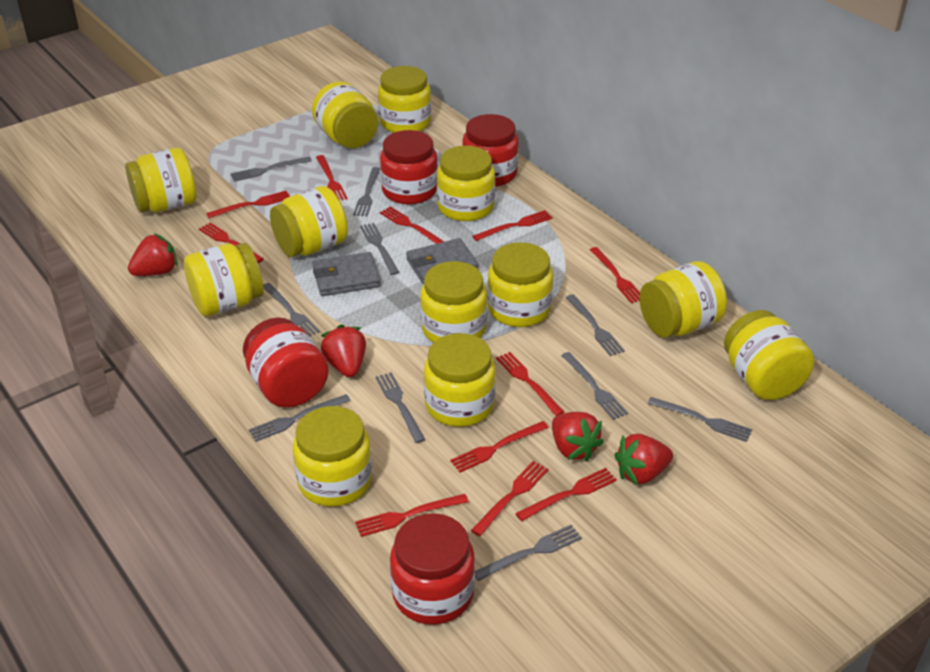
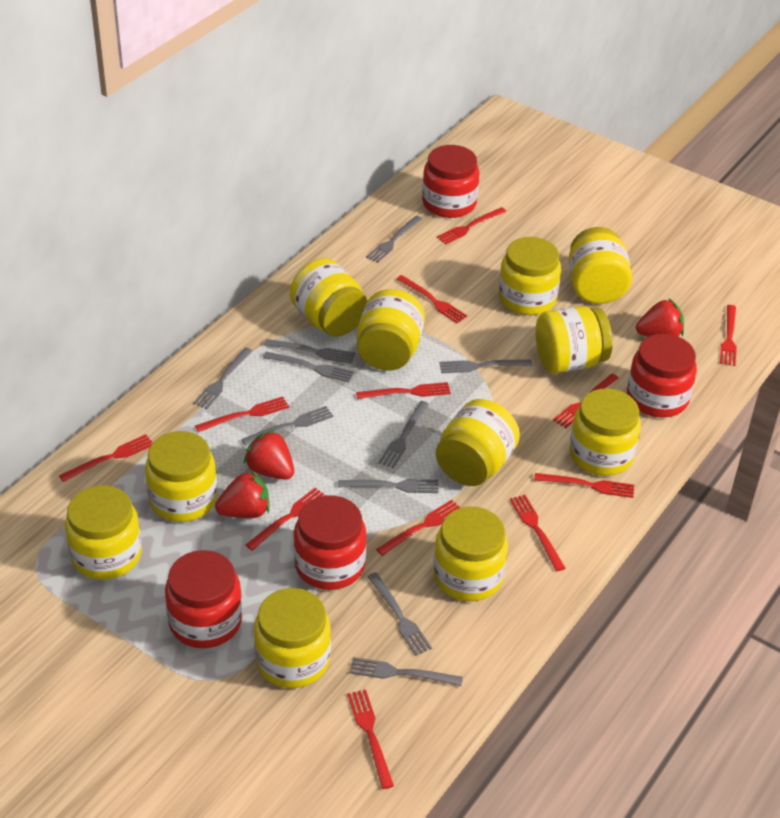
grey wallet: [312,252,381,296] [406,238,479,284] = 2 -> none = 0
red fork: [199,223,264,263] [206,191,290,218] [316,155,348,200] [355,494,468,537] [380,206,444,244] [450,421,549,473] [471,461,549,536] [472,210,553,241] [496,352,564,416] [515,468,617,521] [590,247,640,303] = 11 -> [59,434,152,482] [195,397,289,432] [246,488,326,551] [347,689,394,789] [356,382,451,399] [376,500,460,556] [396,275,467,323] [437,207,507,244] [510,495,565,571] [534,473,634,498] [553,373,619,428] [720,305,737,366] = 12
red strawberry: [128,233,178,276] [321,325,366,377] [552,412,604,461] [614,434,673,486] = 4 -> [215,470,270,518] [243,430,294,480] [636,299,684,337] = 3
yellow jar: [125,148,197,213] [184,243,264,317] [270,186,348,257] [293,406,372,507] [312,81,378,148] [378,66,431,133] [420,261,487,343] [424,333,496,427] [437,146,495,221] [487,242,553,327] [640,261,727,338] [724,310,814,400] = 12 -> [65,485,142,580] [145,431,217,522] [254,588,331,688] [290,258,367,336] [357,289,425,371] [433,506,508,601] [436,399,520,486] [499,237,561,315] [535,306,613,373] [568,227,632,304] [569,388,641,476] = 11

